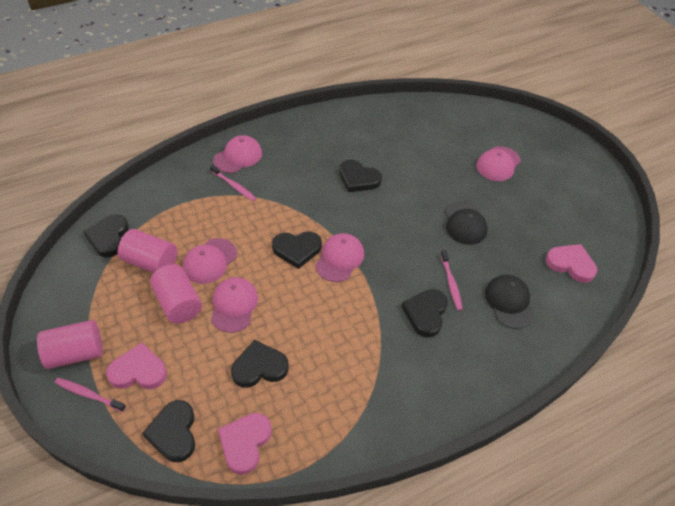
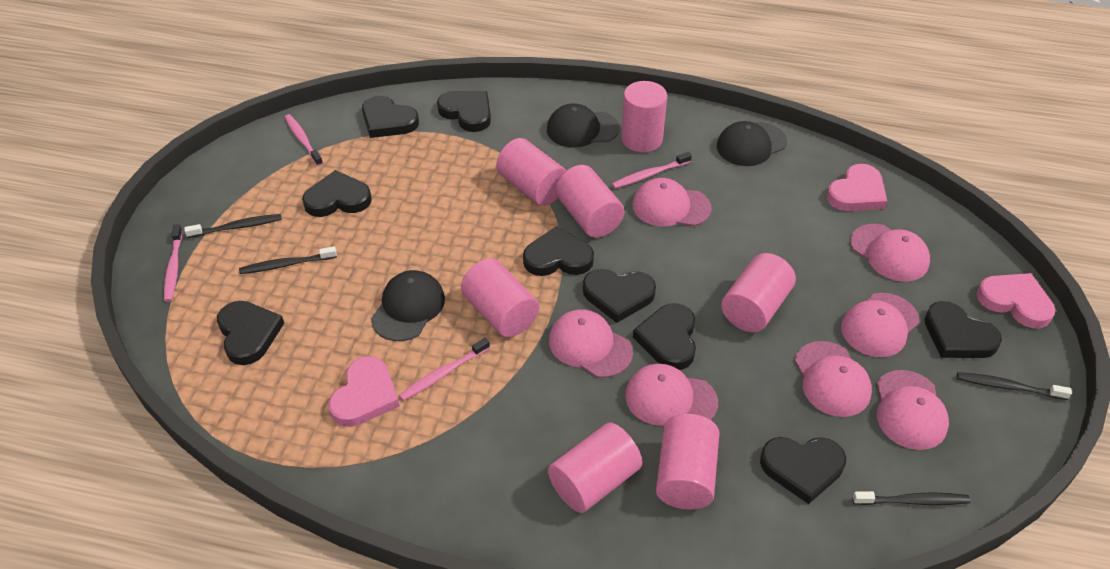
black cap: [444,201,488,245] [485,275,535,329] = 2 -> [371,270,445,341] [547,104,619,148] [717,121,787,166] = 3
black heart: [83,214,129,258] [142,400,195,462] [231,340,289,388] [272,231,322,269] [339,160,382,192] [402,289,448,337] = 6 -> [217,301,284,365] [302,170,372,217] [362,96,419,138] [437,91,491,132] [523,226,594,276] [583,269,656,323] [633,303,696,370] [760,437,846,504] [924,301,1002,358] = 9
black toothbrush: none = 0 -> [184,214,282,238] [239,246,337,274] [852,491,971,505] [957,372,1072,400] = 4
pink cap: [183,238,237,284] [211,277,258,333] [213,135,262,173] [315,233,364,282] [476,146,521,181] = 5 -> [549,310,633,378] [625,364,718,426] [633,178,712,227] [795,341,872,417] [841,293,919,357] [850,224,930,282] [877,370,949,450] = 7
pink cylinder: [37,320,103,369] [118,229,177,273] [150,264,202,324] = 3 -> [461,258,539,337] [496,138,566,206] [548,423,642,513] [555,165,624,238] [621,81,667,152] [656,414,719,510] [721,253,796,332] = 7
pink toothbrush: [55,378,126,412] [210,165,257,201] [440,250,463,310] = 3 -> [164,224,183,302] [285,114,323,166] [399,338,490,401] [612,152,692,188] = 4

